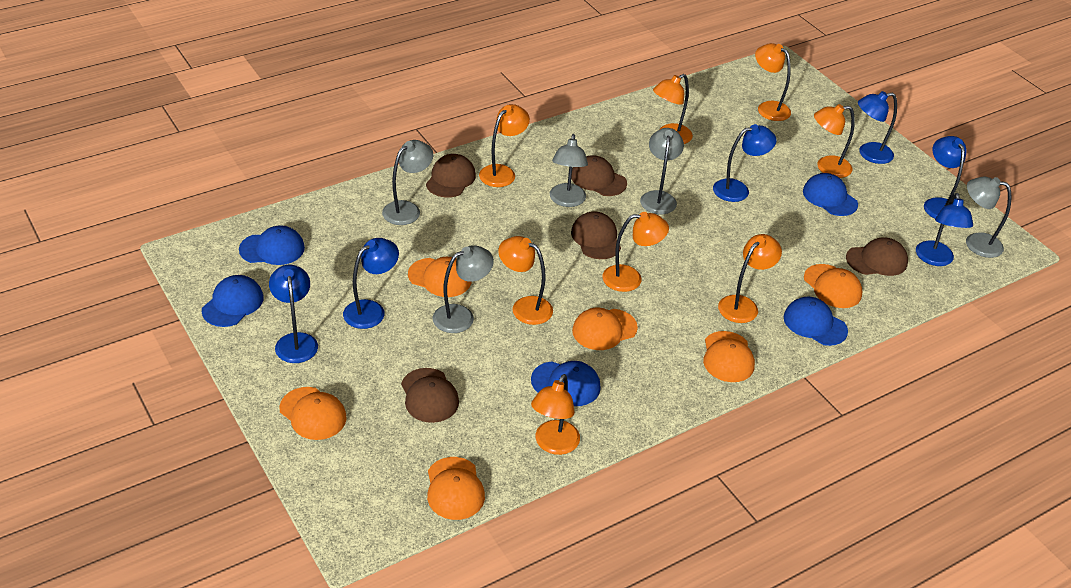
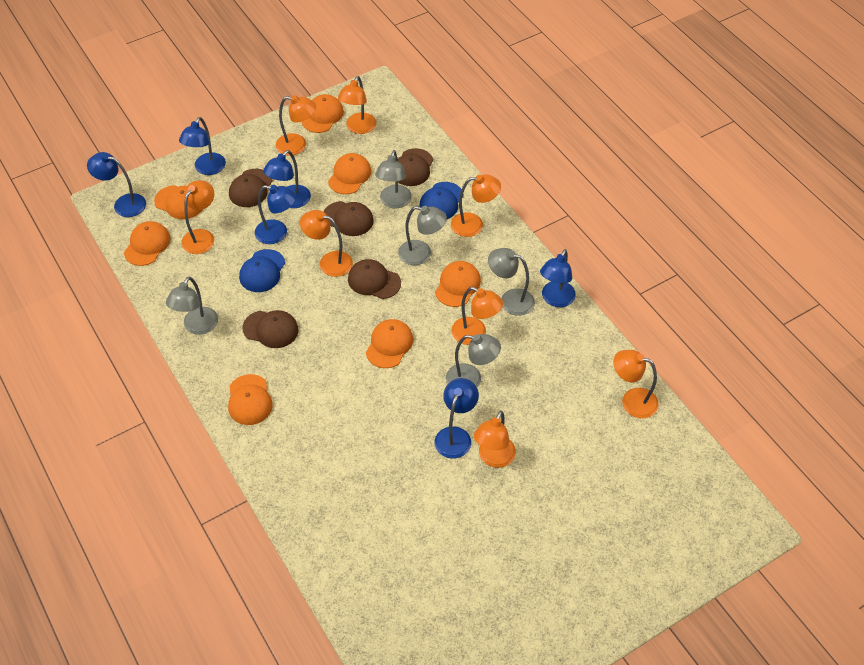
blue cap: [202,275,264,327] [239,225,305,265] [531,361,601,406] [784,296,848,346] [803,173,858,216] = 5 -> [239,249,285,292] [419,182,464,219] = 2
orange cap: [279,387,347,440] [408,257,471,297] [427,457,485,520] [572,308,638,350] [703,331,755,382] [804,264,862,308] = 6 -> [124,221,170,266] [154,185,202,219] [228,374,273,425] [302,94,344,133] [328,153,371,194] [366,319,413,368] [435,261,481,307] = 7

